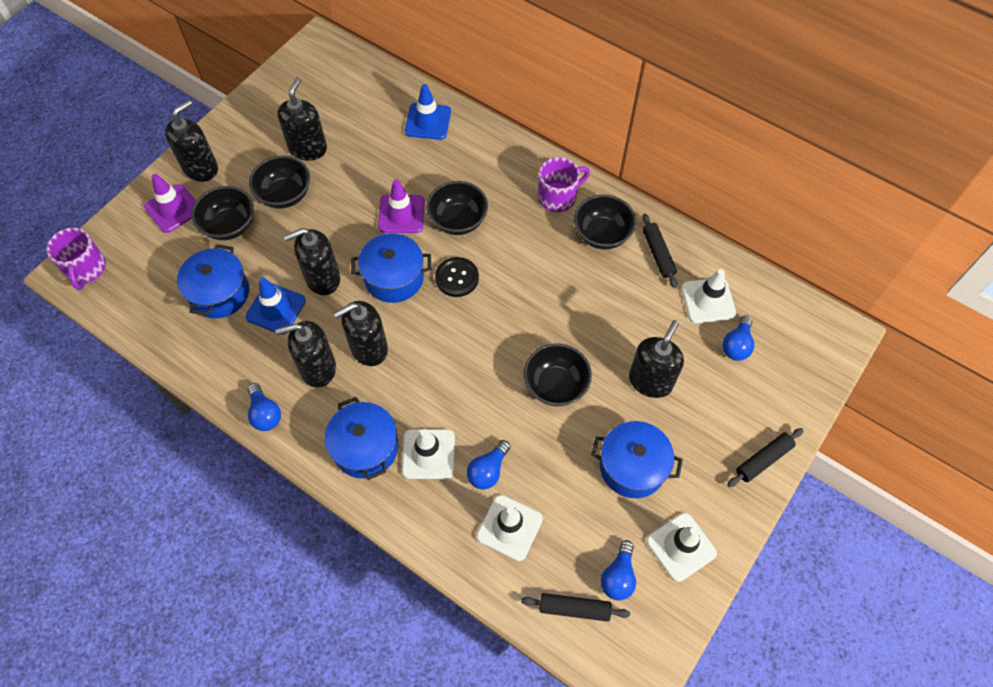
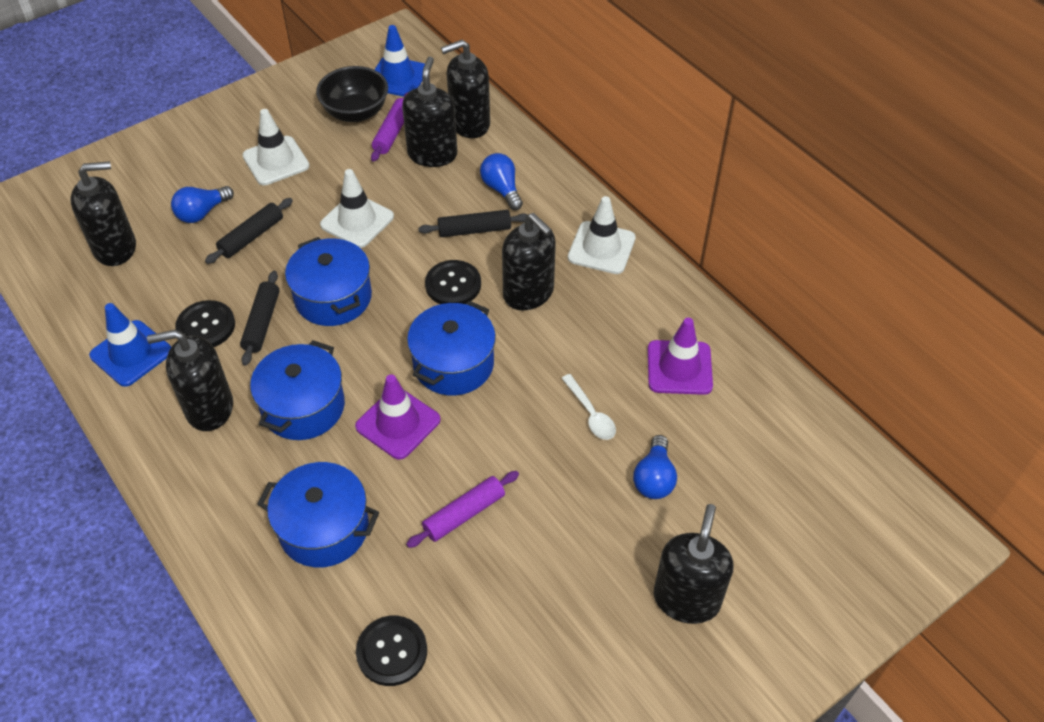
black bowl: [192,186,254,240] [249,156,310,209] [426,181,488,235] [524,343,592,406] [574,195,636,250] = 5 -> [316,66,388,122] = 1
black button: [435,257,479,297] = 1 -> [175,300,235,347] [356,616,427,686] [425,260,481,304] = 3
blue light bulb: [248,383,281,431] [467,440,510,490] [601,540,636,601] [722,315,754,361] = 4 -> [171,186,234,223] [480,153,523,210] [633,435,677,499] = 3
purple mug: [47,228,106,290] [538,157,590,212] = 2 -> none = 0
purple rolling pin: none = 0 -> [371,92,408,162] [406,471,519,548] = 2
white spoon: none = 0 -> [561,374,616,440] = 1
white traffic cone: [402,429,455,479] [477,495,543,561] [647,513,717,582] [682,269,736,323] = 4 -> [242,109,310,185] [320,169,394,248] [568,196,636,274] = 3

